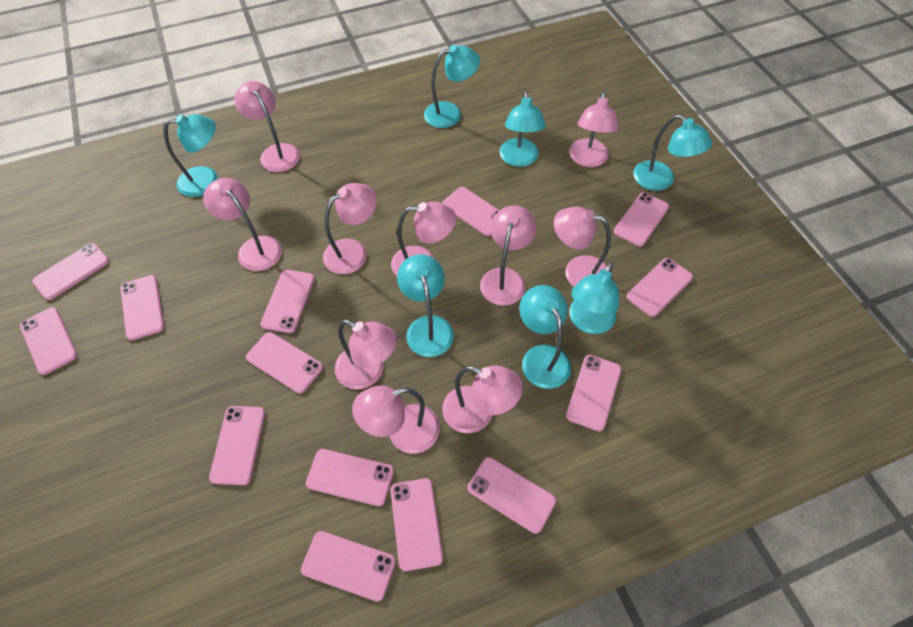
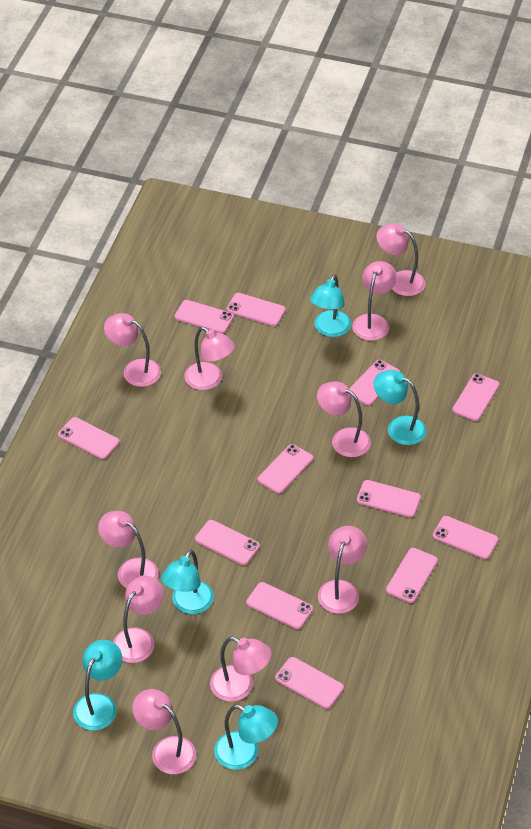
pink phone: [20,307,77,375] [32,243,109,300] [120,275,164,341] [209,406,265,485] [246,332,323,393] [260,270,315,333] [301,531,396,602] [306,449,394,506] [391,478,443,571] [442,187,499,236] [468,457,556,534] [566,355,622,431] [614,192,669,246] [627,258,693,317] = 14 -> [58,417,120,459] [174,300,234,333] [195,520,260,565] [226,293,286,326] [246,582,313,629] [257,444,313,494] [275,657,344,709] [349,360,400,406] [357,480,421,518] [386,548,438,603] [433,516,498,559] [452,374,500,421] = 12
turquoise lamp: [163,114,218,197] [397,254,454,357] [424,45,480,128] [500,91,546,167] [520,285,571,389] [569,262,619,334] [633,115,712,191] = 7 -> [73,640,122,730] [161,550,214,614] [214,705,278,770] [310,274,351,337] [374,370,426,445] = 5

